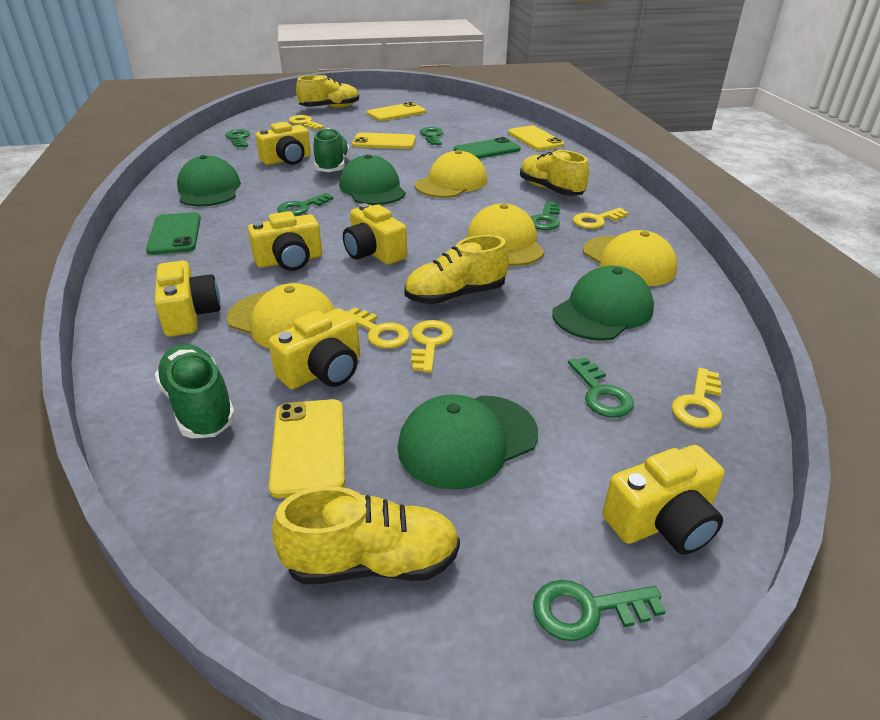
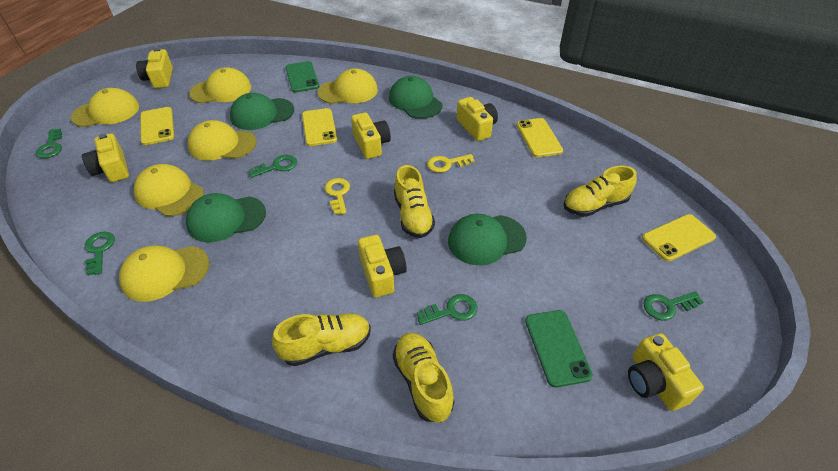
green key: [225,129,250,148] [277,193,333,216] [420,127,443,145] [530,202,560,230] [533,580,666,641] [568,357,634,418] = 6 -> [36,129,62,159] [85,231,115,276] [249,155,297,178] [417,294,477,325] [643,291,703,320] = 5
green shoe: [155,344,236,438] [314,128,350,172] = 2 -> none = 0
yellow cap: [227,283,335,349] [415,150,487,198] [467,203,545,266] [583,230,678,286] = 4 -> [71,88,139,127] [119,245,210,302] [134,164,204,216] [188,120,257,161] [189,67,251,104] [318,68,378,104] = 6
yellow key: [289,115,324,130] [345,307,410,349] [411,320,453,373] [573,208,629,229] [671,368,722,429] = 5 -> [325,178,350,215] [427,154,475,173] = 2

